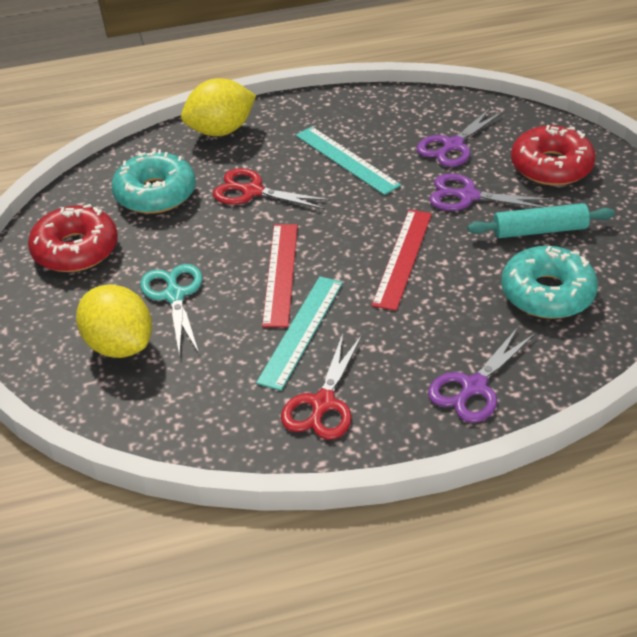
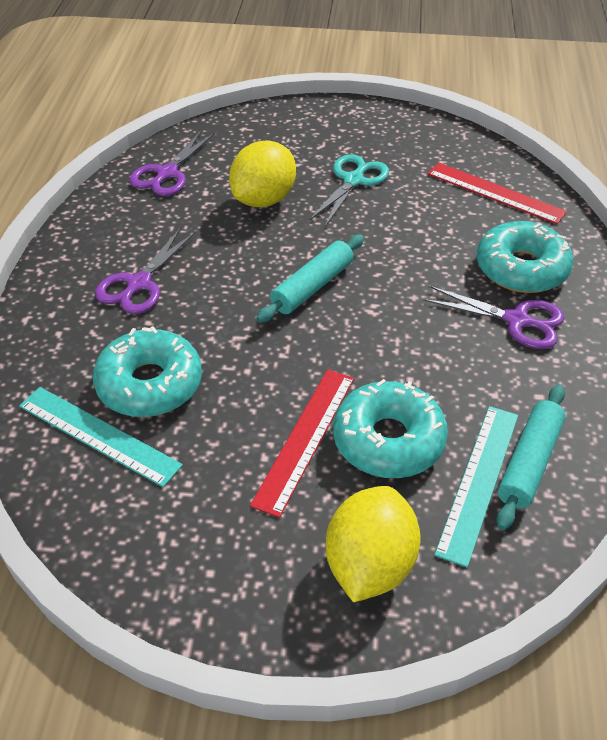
red donut: [28,204,118,272] [511,125,596,186] = 2 -> none = 0
red scissors: [213,168,331,210] [281,334,362,440] = 2 -> none = 0
turquoise donut: [111,149,196,214] [501,246,598,319] = 2 -> [93,326,202,417] [333,379,448,478] [477,221,573,293] = 3
turquoise rolling pin: [467,203,615,238] = 1 -> [256,234,364,323] [496,385,566,530] = 2

